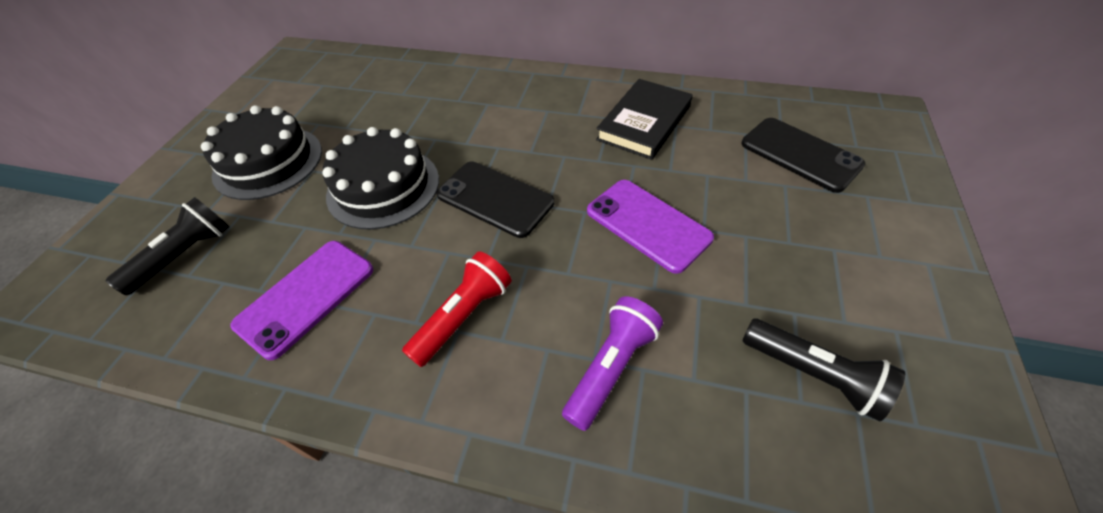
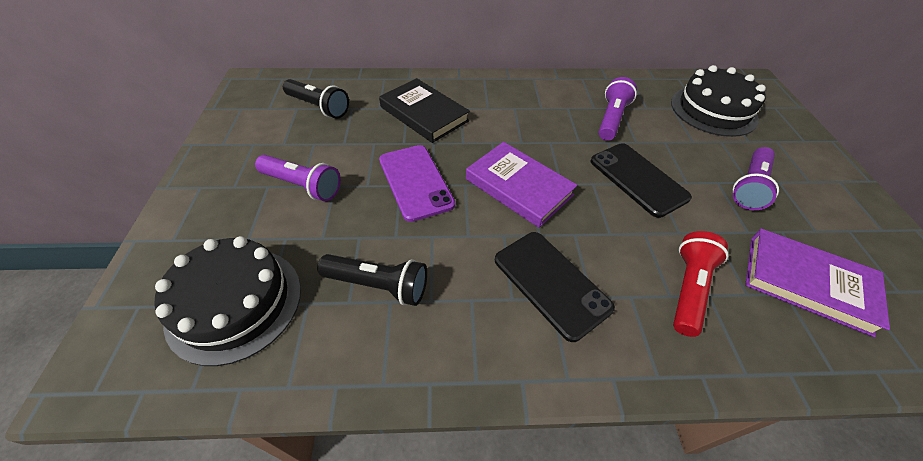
purple book: none = 0 -> [466,142,578,228] [745,229,890,337] = 2
purple flashlight: [562,296,663,431] = 1 -> [255,155,341,201] [598,77,637,141] [733,147,779,210] = 3
purple phone: [230,241,373,360] [587,180,714,274] = 2 -> [379,145,455,222] = 1

